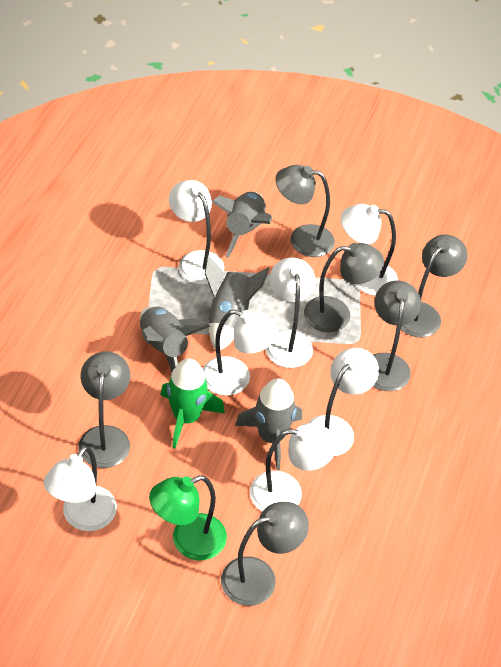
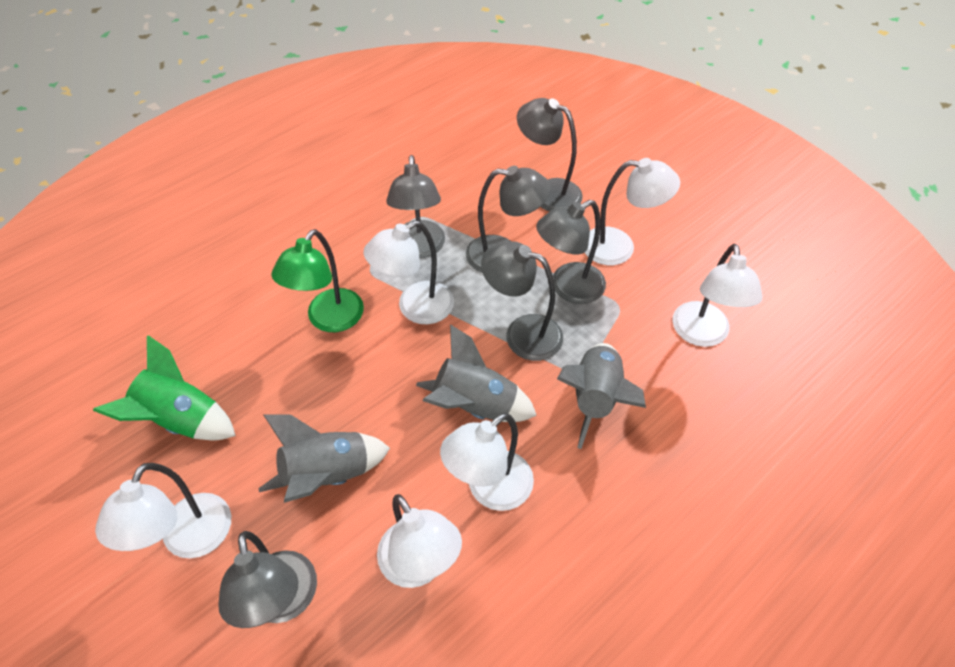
grey rocket: [140,306,210,372] [205,255,270,350] [212,192,272,258] [235,378,302,470] = 4 -> [258,414,390,503] [416,324,537,422] [557,343,646,449] = 3
white lamp: [44,446,117,531] [169,180,224,285] [203,309,279,396] [250,423,337,511] [266,257,316,368] [308,348,379,457] [341,204,398,296] = 7 -> [95,463,231,559] [363,221,454,324] [377,494,462,588] [440,413,534,511] [585,158,680,265] [673,244,763,347] = 6

